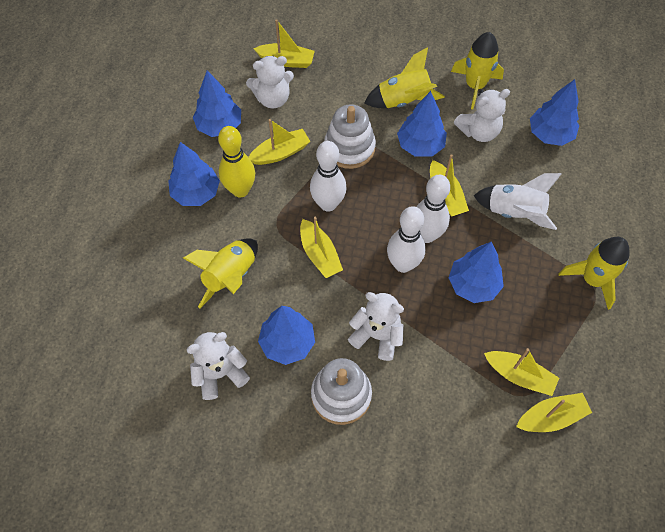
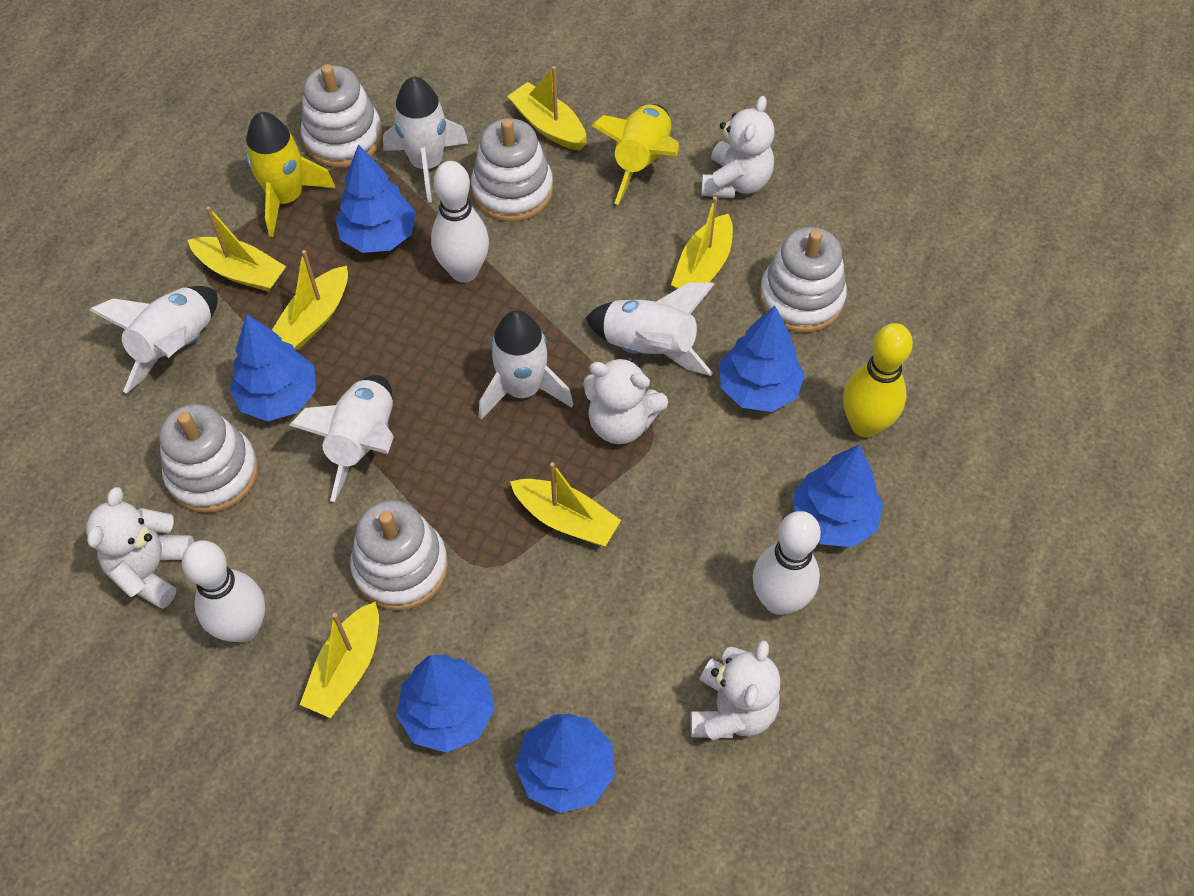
white rocket: [474,173,562,230] = 1 -> [89,286,218,394] [289,375,394,502] [383,76,469,202] [479,310,573,420] [585,282,714,376] = 5
white stacking toy: [311,358,372,425] [324,104,376,169] = 2 -> [159,404,258,513] [301,64,383,168] [351,500,448,611] [471,118,553,222] [759,227,847,332] = 5
yellow rocket: [183,238,258,308] [365,47,445,108] [451,32,504,109] [559,237,630,310] = 4 -> [246,112,335,237] [591,104,679,205] = 2

